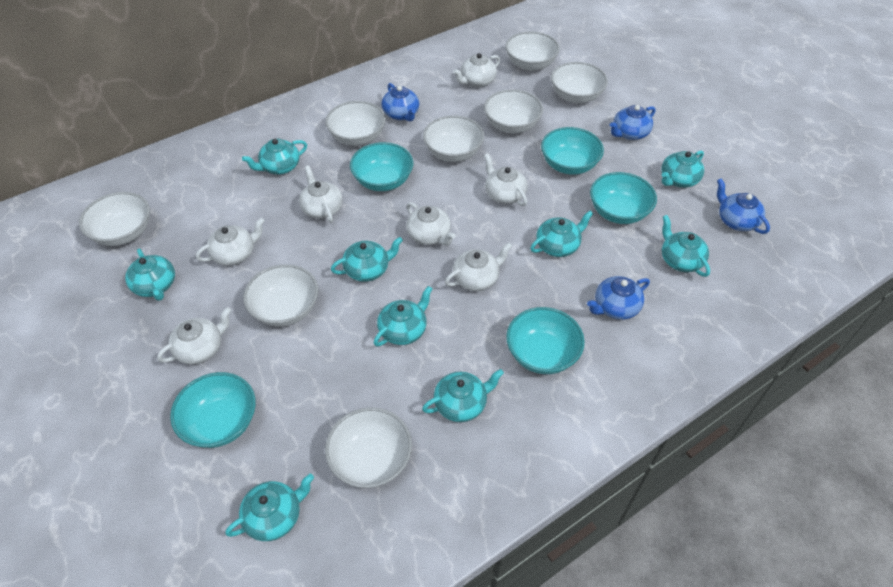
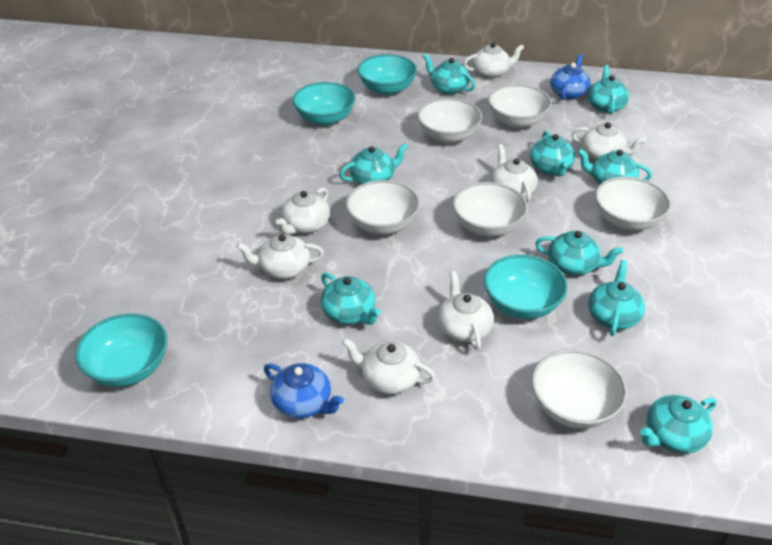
blue teapot: [381,83,419,121] [587,276,650,320] [610,105,656,140] [717,179,770,234] = 4 -> [264,363,344,418] [550,54,591,100] = 2
turquoise bowl: [170,372,256,448] [350,142,413,191] [506,307,585,374] [541,127,604,175] [590,172,657,224] = 5 -> [75,314,168,387] [292,82,356,126] [357,54,417,95] [484,255,568,319] = 4
white bowl: [79,192,150,246] [243,264,318,327] [325,101,386,146] [325,408,412,488] [423,115,484,162] [484,89,543,133] [505,31,560,71] [551,62,608,104] = 8 -> [346,180,420,234] [417,98,482,143] [453,182,528,237] [488,84,552,128] [532,349,627,429] [595,177,671,230] = 6

